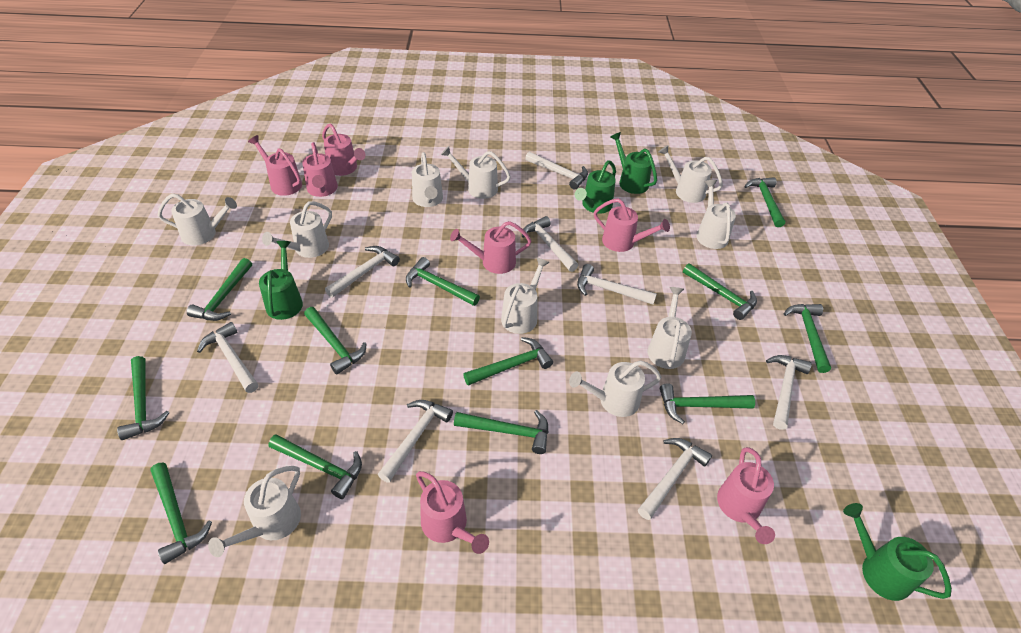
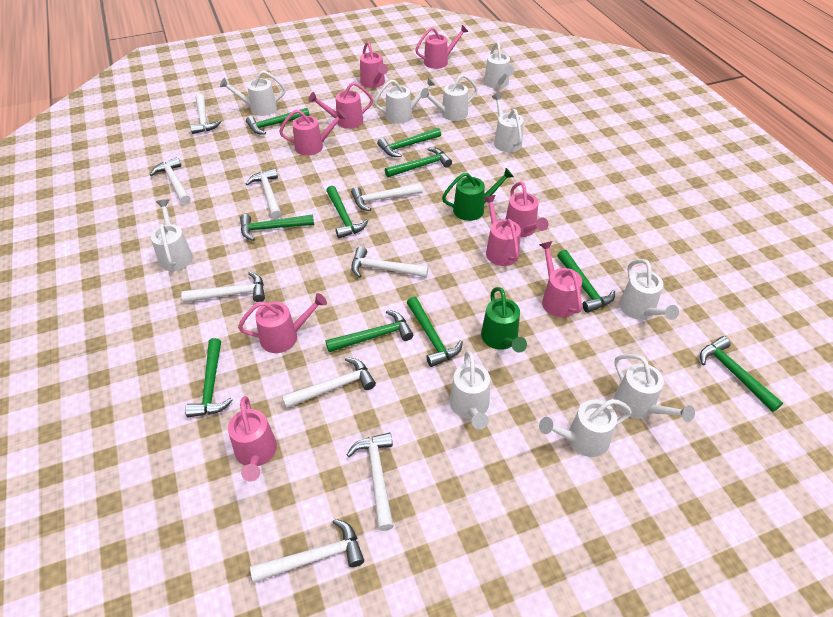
green hammer: [117,356,170,440] [150,463,212,564] [187,258,252,321] [268,434,362,499] [304,307,367,375] [406,257,480,306] [454,410,549,454] [463,337,553,386] [660,383,755,424] [683,263,757,320] [744,177,785,227] [784,304,831,373] = 12 -> [185,338,233,417] [240,214,314,241] [246,108,310,134] [326,186,368,239] [326,310,413,352] [377,128,441,157] [385,148,452,177] [407,297,463,367] [557,250,615,313] [700,336,783,412] = 10
green watering can: [259,241,303,320] [575,160,616,214] [611,132,657,194] [843,503,952,601] = 4 -> [442,168,514,221] [481,287,527,353] = 2
pink watering can: [248,135,302,196] [302,142,338,197] [322,123,365,176] [416,471,489,554] [450,221,531,274] [594,198,670,252] [717,447,775,544] = 7 -> [228,396,277,482] [238,293,327,353] [279,109,346,156] [308,82,373,129] [360,41,388,88] [415,25,469,69] [483,195,521,266] [505,181,548,237] [539,241,582,317] = 9
white hammer: [197,322,259,393] [325,246,400,298] [378,400,453,483] [522,216,579,272] [525,152,588,189] [577,264,657,305] [638,438,712,520] [766,355,812,430] = 8 -> [150,157,191,204] [181,272,265,303] [190,94,221,134] [246,169,282,219] [250,519,364,583] [282,357,376,409] [347,432,394,531] [351,183,423,211] [351,247,428,278] = 9

